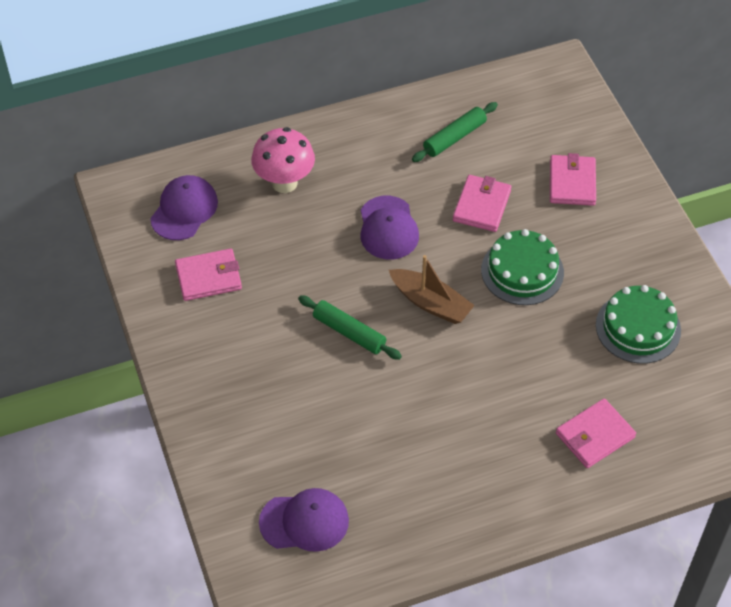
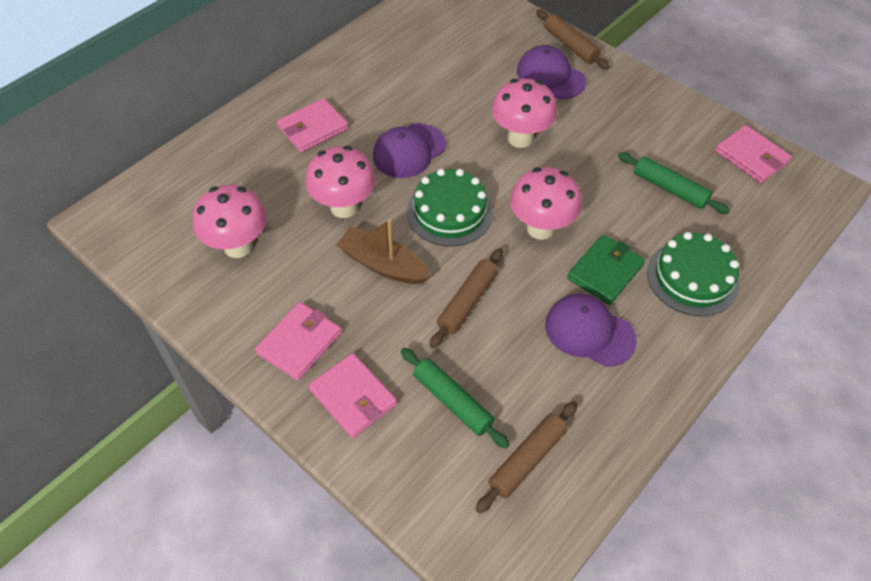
brown rolling pin: none = 0 -> [430,248,503,348] [476,401,578,513] [536,9,610,70] = 3
green wallet: none = 0 -> [567,234,645,305] = 1
pink mushroom: [251,127,315,193] = 1 -> [193,185,267,258] [305,146,376,218] [491,78,557,148] [510,167,582,240] = 4

